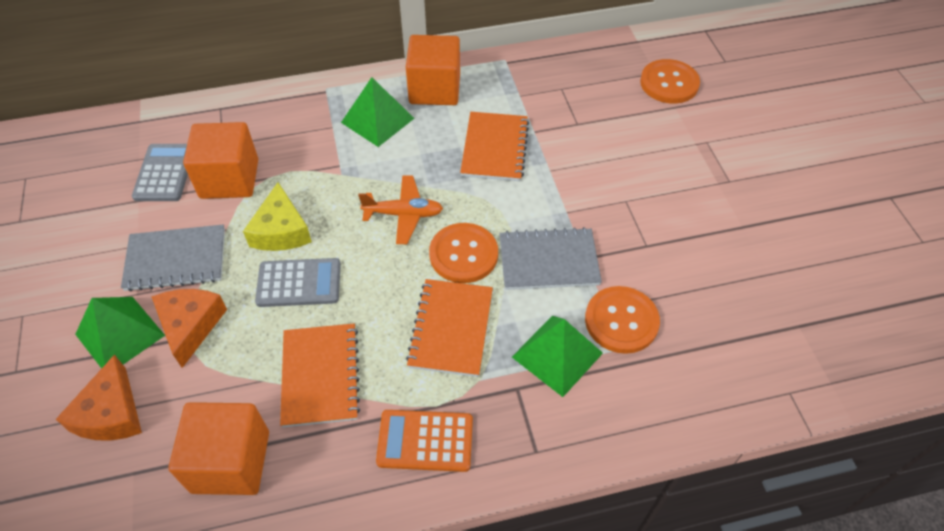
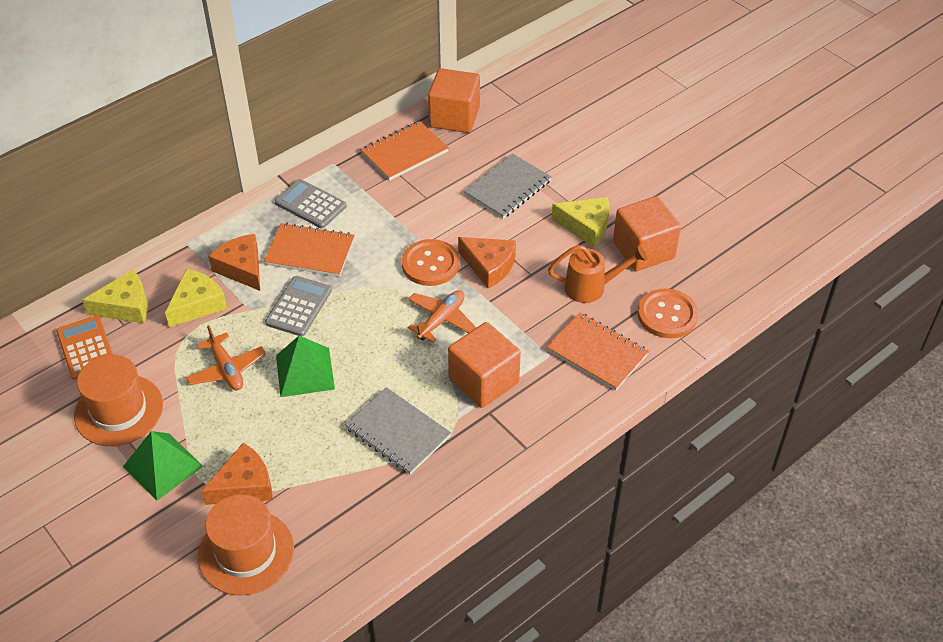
green pyramid: [75,297,165,369] [341,77,414,147] [512,316,603,397] = 3 -> [123,431,203,501] [276,336,335,397] = 2
orange button: [429,223,498,283] [585,286,660,354] [640,59,700,104] = 3 -> [402,239,459,286] [638,288,698,338] = 2
orange cheese: [56,354,142,441] [151,289,227,368] = 2 -> [201,443,273,505] [208,234,260,291] [458,237,516,289] = 3
orange hat: none = 0 -> [74,355,163,446] [198,494,294,596] = 2
orange plane: [358,175,443,244] = 1 -> [186,325,266,390] [408,290,477,343] = 2
orange watering can: none = 0 -> [548,245,647,303] = 1
yellow cheese: [243,182,312,251] = 1 -> [82,270,148,323] [165,268,227,327] [552,197,609,247] = 3

